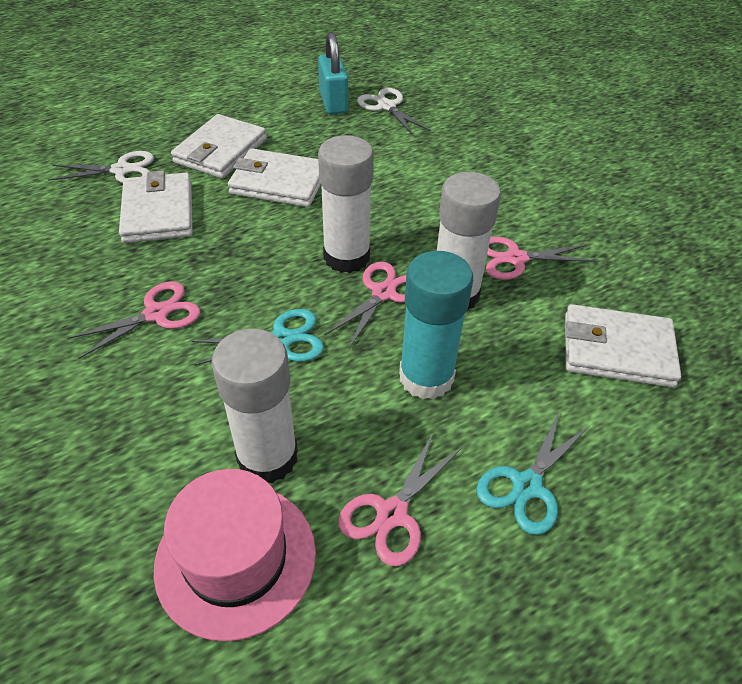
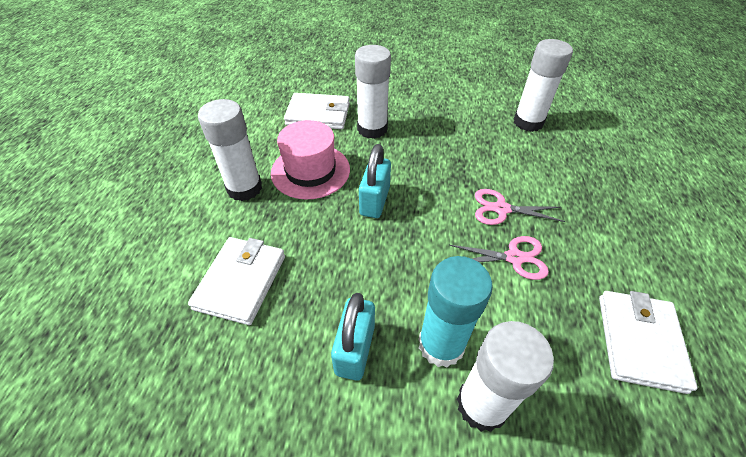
pink scissors: [67,281,200,359] [325,262,406,349] [338,431,462,566] [486,237,596,280] = 4 -> [449,236,549,280] [475,189,565,225] = 2
turquoise padlock: [318,32,348,115] = 1 -> [331,293,375,380] [359,144,391,218] = 2
turquoise scissors: [192,309,324,366] [476,411,590,535] = 2 -> none = 0
white glue stick: [212,328,298,483] [318,135,374,273] [437,172,501,312] = 3 -> [198,99,262,201] [355,45,391,139] [457,321,554,432] [514,39,573,132] = 4
white scissors: [48,151,154,183] [357,88,431,135] = 2 -> none = 0
white wallet: [119,171,193,243] [171,114,267,179] [228,148,321,207] [565,304,681,388] = 4 -> [188,237,285,325] [284,93,350,129] [599,291,697,394] = 3

